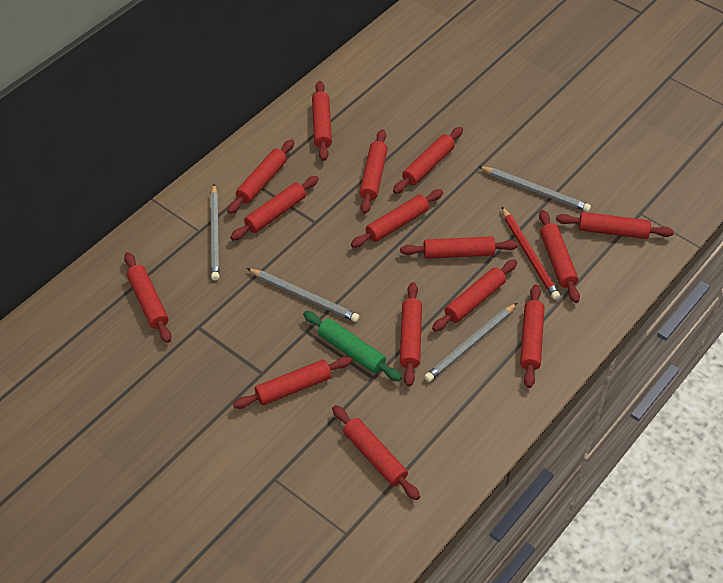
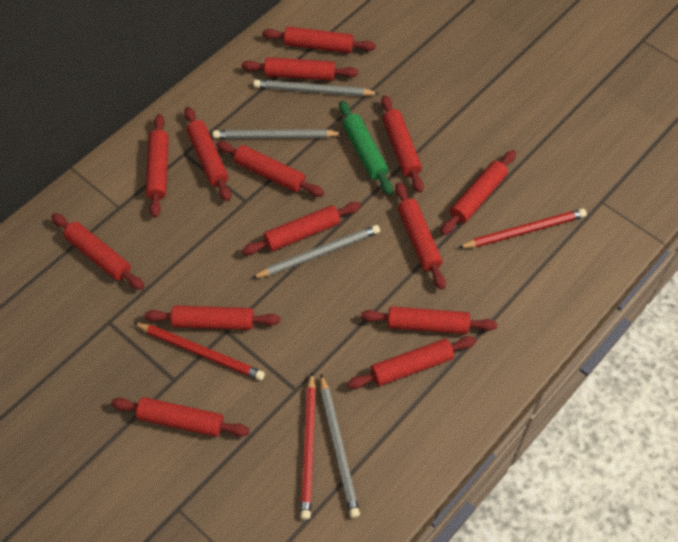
red pencil: [502,207,560,300] = 1 -> [133,322,265,381] [300,373,316,520] [458,209,587,248] = 3
red rolling pin: [124,252,171,343] [227,139,294,214] [230,176,319,240] [233,356,352,409] [312,81,332,161] [332,405,420,500] [351,189,443,248] [359,129,388,214] [393,127,463,194] [400,236,518,259] [400,282,422,386] [432,259,517,332] [520,285,544,388] [539,210,580,303] [556,212,674,239] = 15 -> [51,213,144,290] [111,397,250,437] [145,305,280,330] [146,114,169,218] [184,107,231,202] [216,141,324,197] [242,57,358,81] [242,202,361,255] [262,26,376,53] [347,336,476,389] [361,306,497,334] [381,95,424,193] [395,182,446,290] [441,150,516,235] = 14

